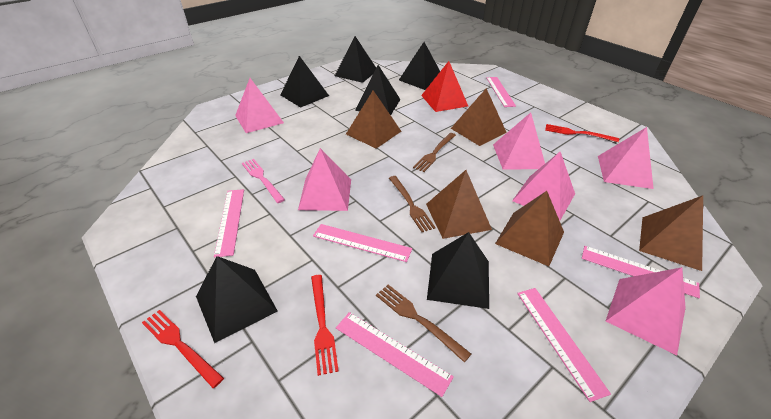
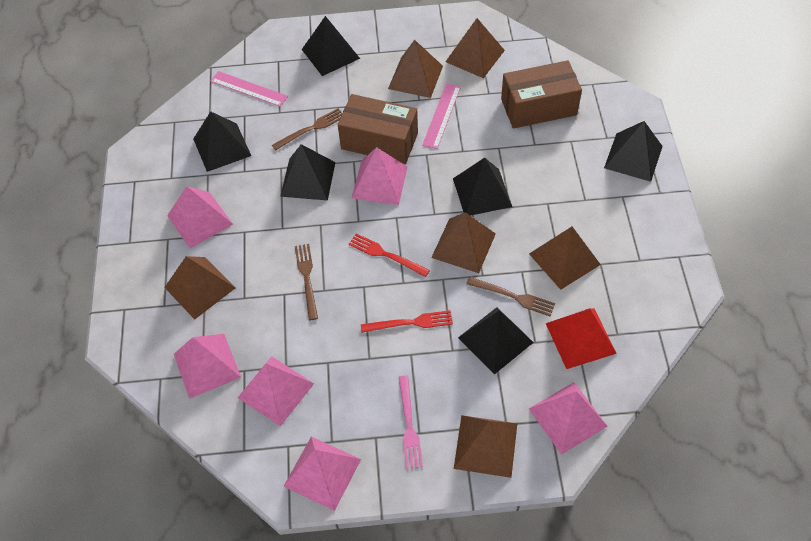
brown box: none = 0 -> [338,94,418,164] [501,60,582,128] = 2
brown pyramid: [346,90,401,149] [426,170,492,239] [451,88,507,146] [495,191,564,266] [639,196,703,271] = 5 -> [164,256,235,319] [388,40,443,98] [431,212,496,273] [445,18,505,78] [454,415,517,478] [529,227,601,290] = 6
pink ruler: [214,189,244,257] [313,224,412,262] [336,312,454,397] [486,77,516,107] [517,288,611,402] [582,246,700,298] = 6 -> [211,71,288,107] [422,83,461,149] = 2
red fork: [142,310,224,388] [311,275,339,376] [545,124,619,142] = 3 -> [349,234,430,277] [361,310,453,333] = 2

